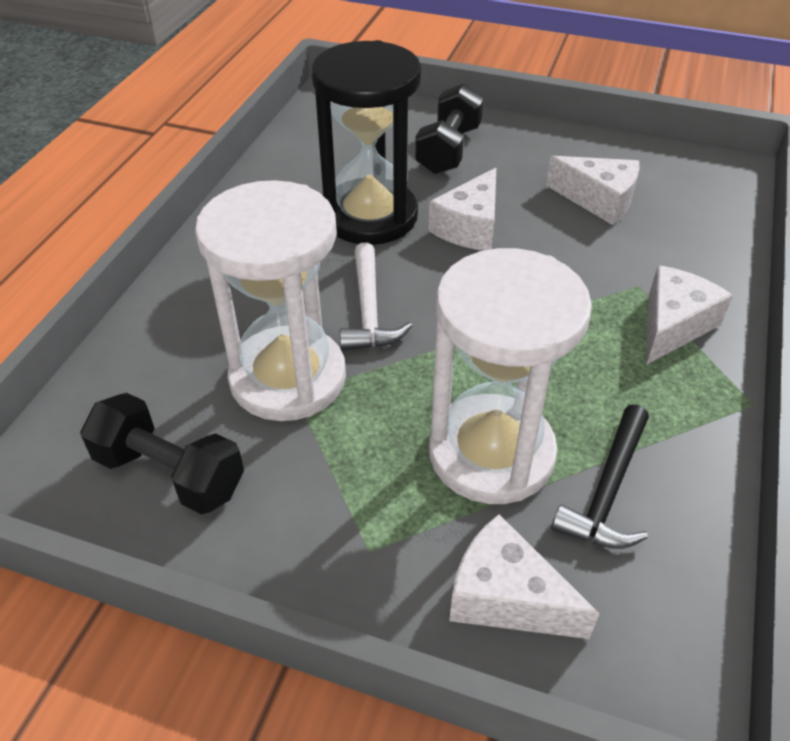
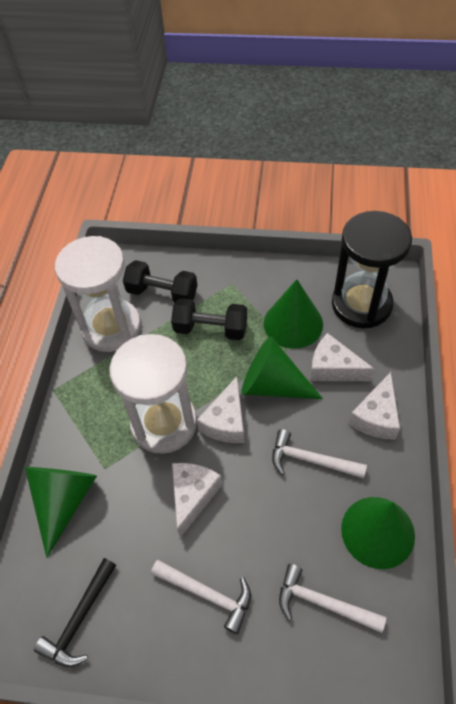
green cone: none = 0 -> [25,467,97,558] [241,336,323,399] [264,279,323,349] [341,497,415,569] = 4
white hammer: [340,243,412,351] = 1 -> [151,560,251,634] [272,429,367,479] [279,564,386,633] = 3

